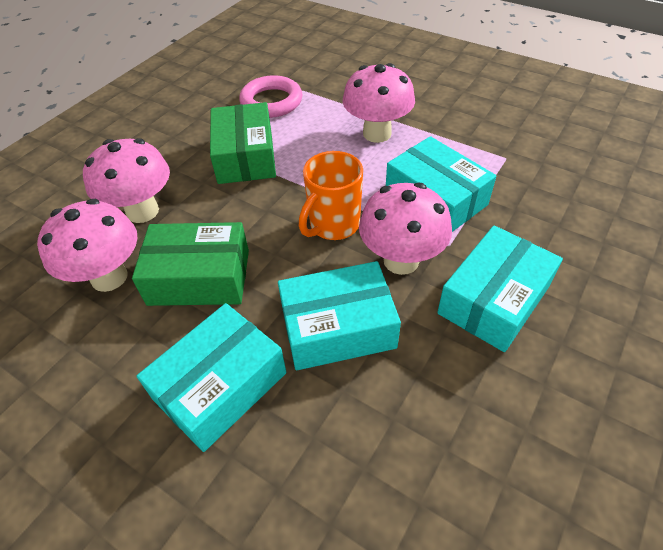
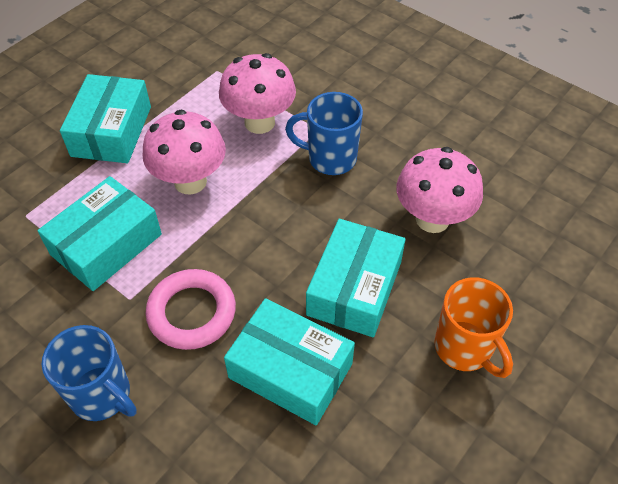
blue mug: none = 0 -> [42,325,137,421] [285,92,363,175] = 2
green box: [132,222,249,306] [210,102,276,184] = 2 -> none = 0
pink mushroom: [37,199,137,292] [83,138,170,223] [343,63,415,143] [359,183,452,275] = 4 -> [143,110,226,195] [219,53,296,134] [396,147,483,233] = 3

